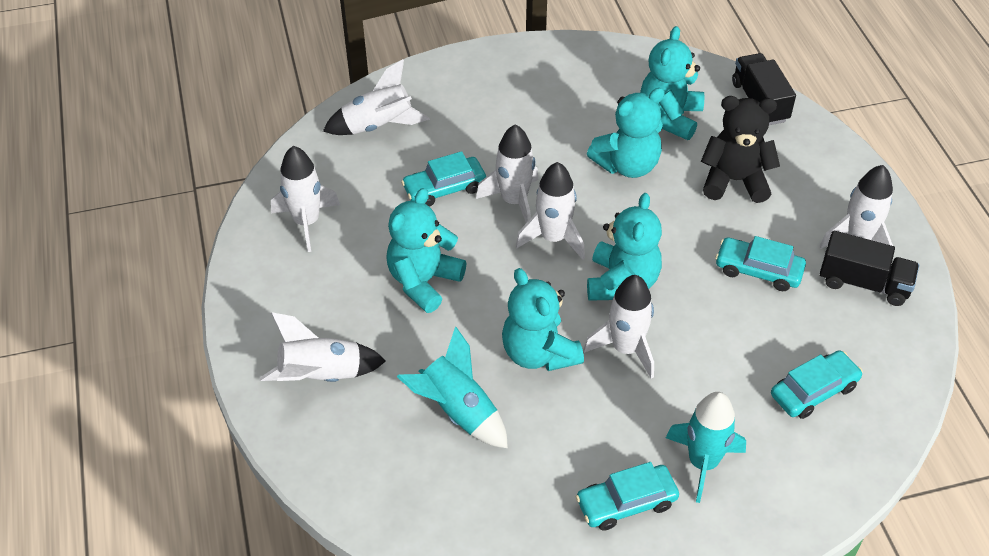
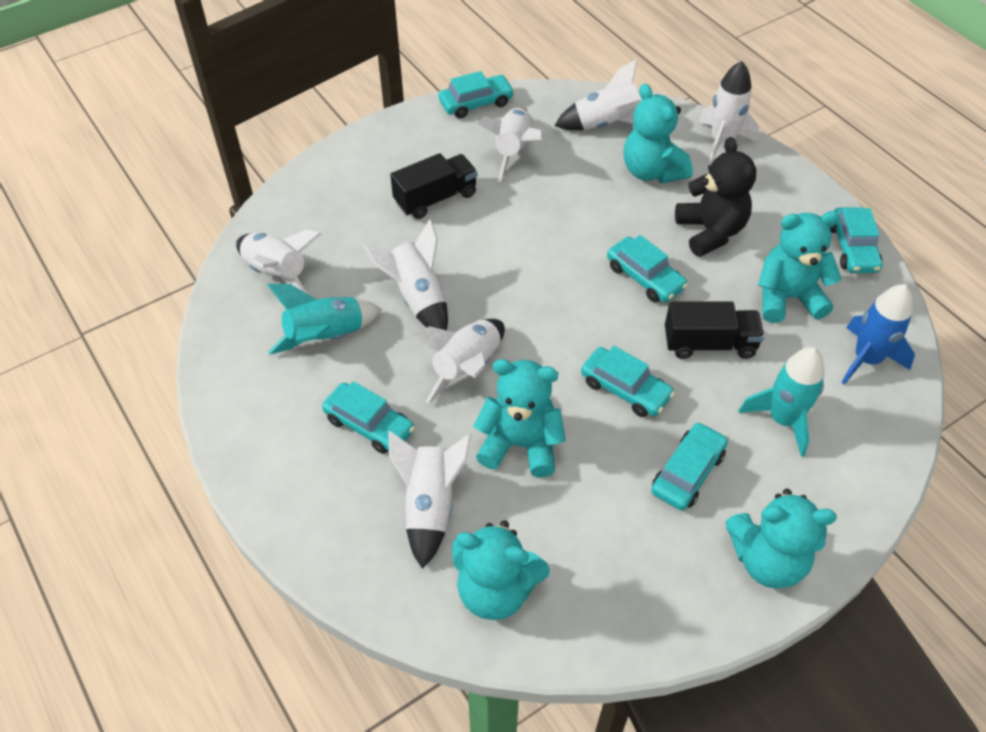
blue rocket: none = 0 -> [841,284,915,385] = 1
turquoise car: [401,151,486,207] [575,462,679,531] [715,236,806,291] [771,350,863,419] = 4 -> [322,381,415,454] [439,71,514,118] [581,346,675,417] [607,235,688,302] [651,422,728,510] [830,207,883,273] = 6

